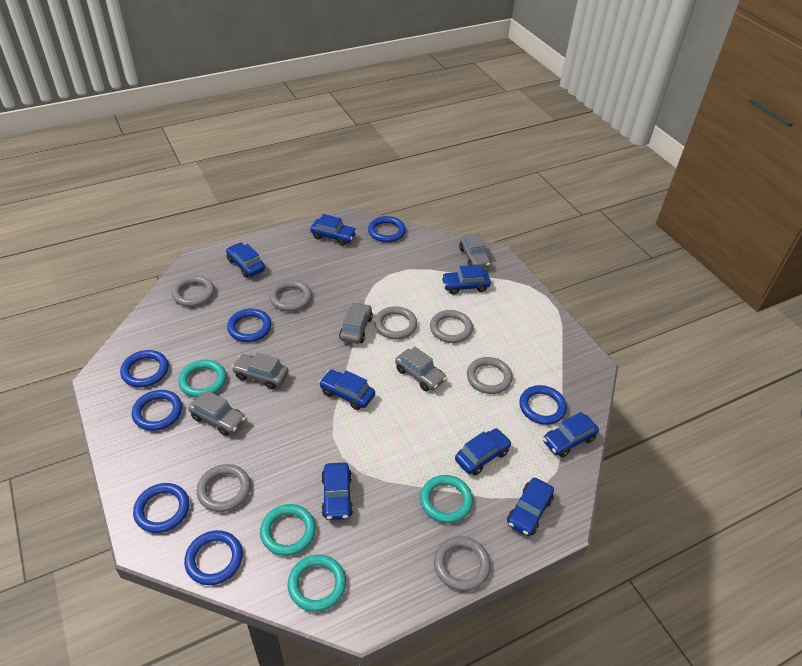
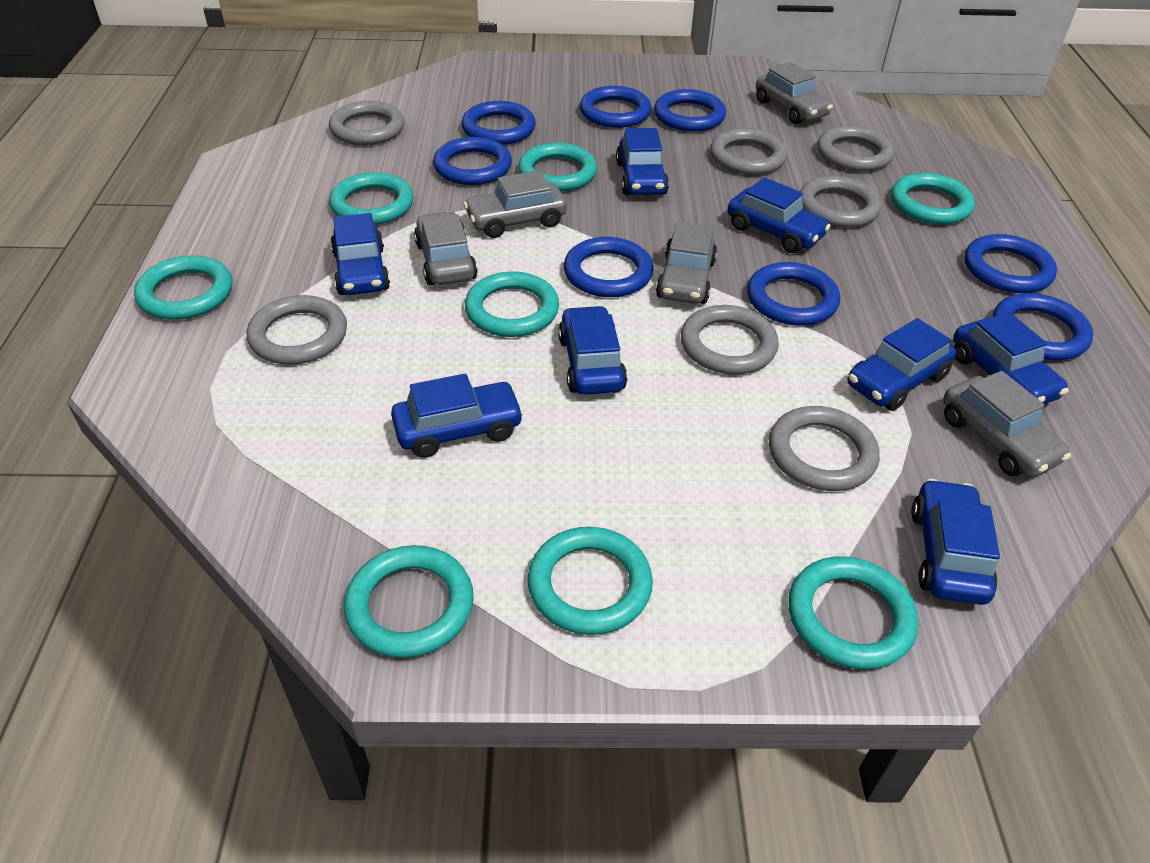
blue ring: [120,350,169,388] [132,390,182,431] [133,483,190,533] [184,530,243,585] [227,309,272,342] [368,216,406,243] [519,385,567,425] = 7 -> [433,137,512,185] [461,101,536,145] [564,237,653,297] [580,86,651,128] [654,89,726,132] [747,262,840,326] [964,234,1057,293] [993,293,1093,360] = 8
turquoise ring: [178,360,226,398] [260,504,316,556] [288,554,346,612] [420,475,473,523] = 4 -> [134,255,232,320] [329,172,413,225] [344,545,473,658] [465,271,559,337] [518,143,597,191] [528,527,653,635] [788,556,918,670] [891,173,975,225] = 8

